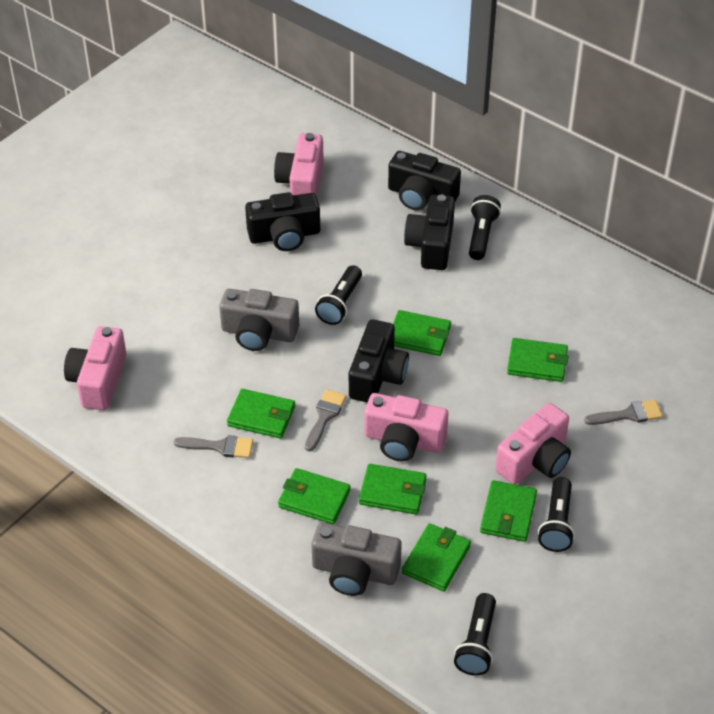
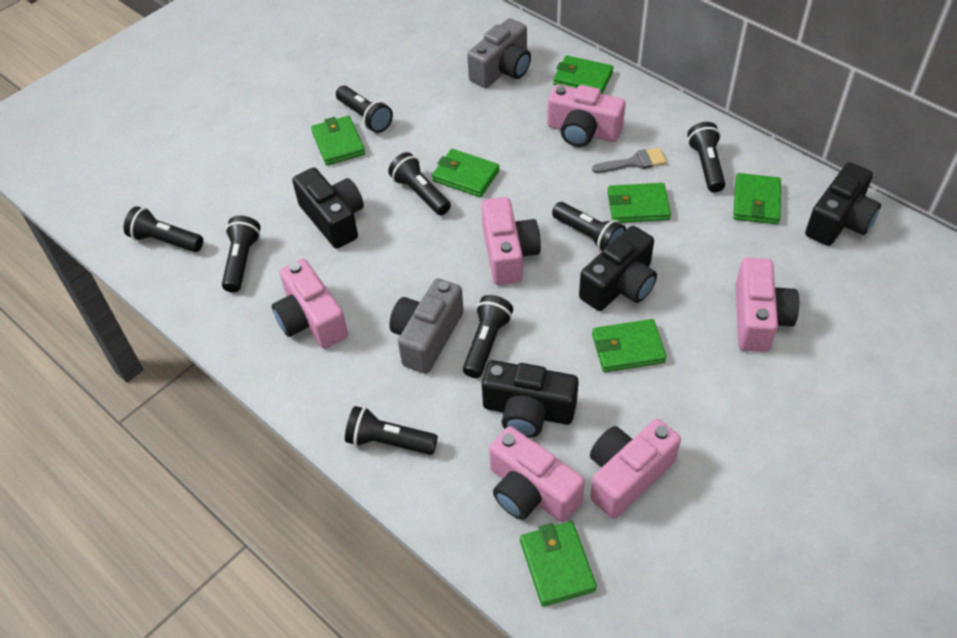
black flashlight: [315,265,362,325] [454,593,496,676] [469,195,501,260] [538,477,575,552] = 4 -> [124,206,203,252] [222,216,261,293] [336,86,393,133] [345,406,438,455] [388,152,451,215] [463,295,513,378] [552,202,626,252] [687,122,725,192] = 8
grey brush: [174,435,253,458] [305,389,346,451] [584,400,663,425] = 3 -> [592,148,667,173] = 1
pink camera: [64,326,126,410] [274,133,324,196] [364,393,448,461] [495,403,571,484] = 4 -> [272,259,348,349] [481,197,541,285] [489,426,585,522] [547,84,625,147] [590,419,681,518] [735,258,799,352] = 6

